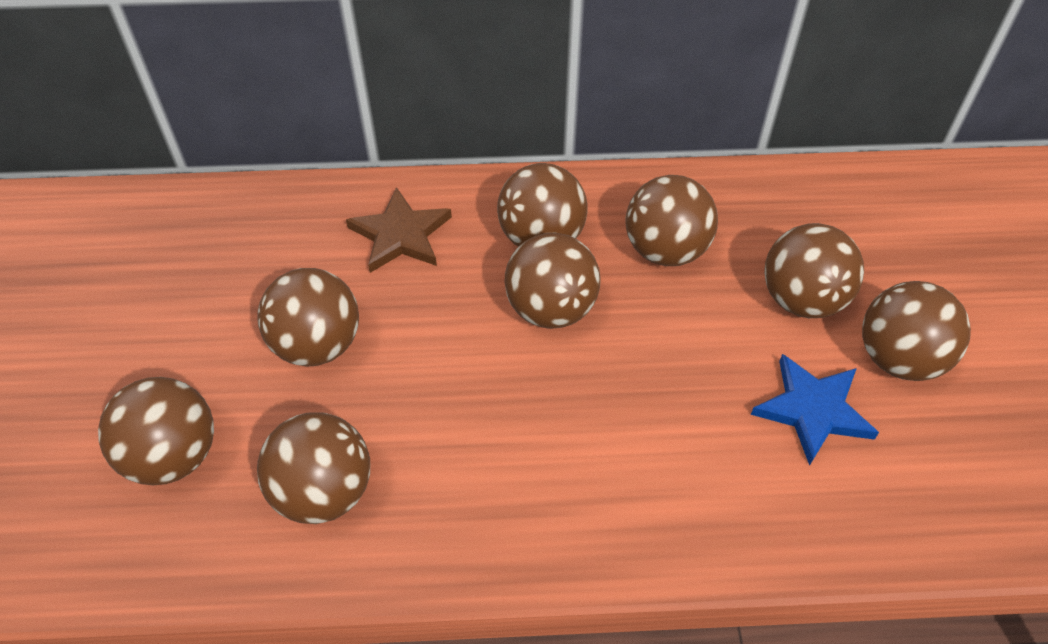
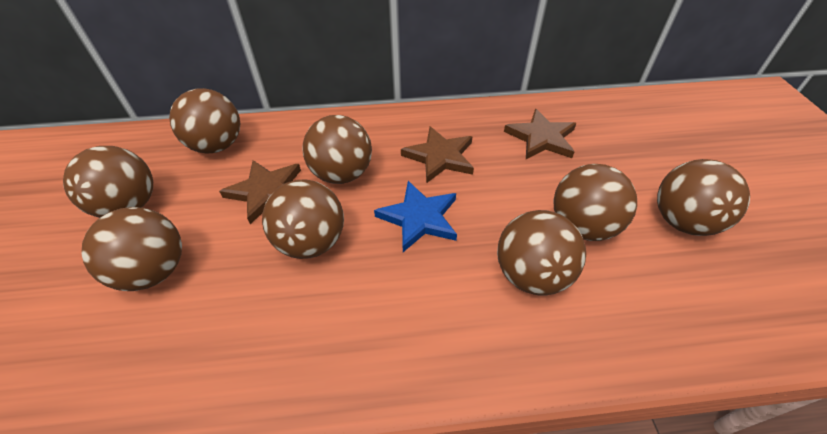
brown star: [346,187,452,273] = 1 -> [219,160,301,224] [401,126,474,183] [504,109,577,159] = 3

